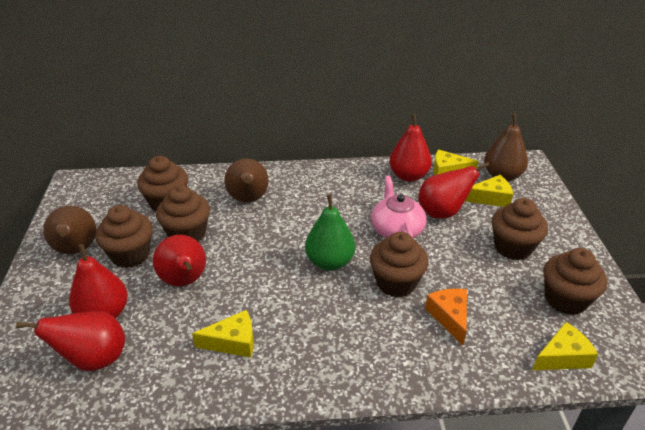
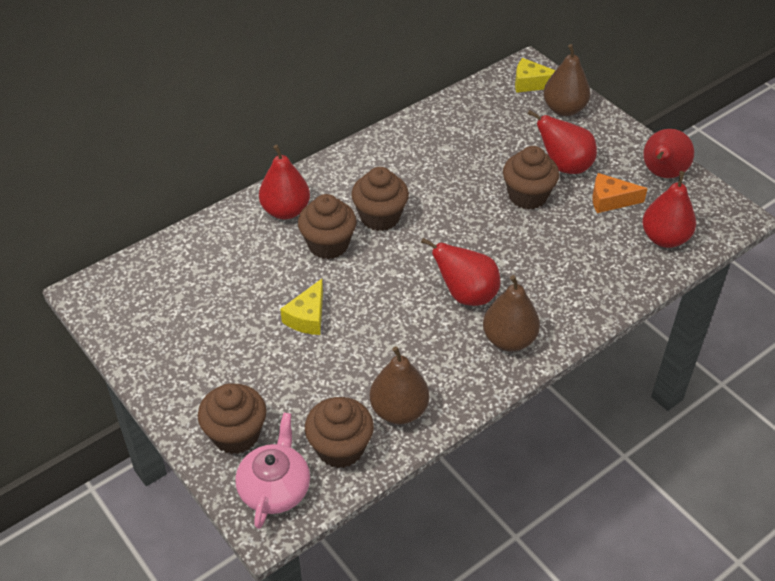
brown cupcake: [95,205,153,268] [137,156,188,211] [156,185,210,242] [370,232,429,297] [492,198,548,260] [544,248,607,315] = 6 -> [198,383,266,454] [298,194,357,259] [305,397,374,468] [351,167,409,231] [503,146,559,210] = 5
green pear: [305,194,355,271] = 1 -> none = 0
yellow cheese: [192,310,254,358] [433,150,478,175] [465,175,513,207] [532,322,598,370] = 4 -> [280,279,323,335] [515,58,555,93] = 2

